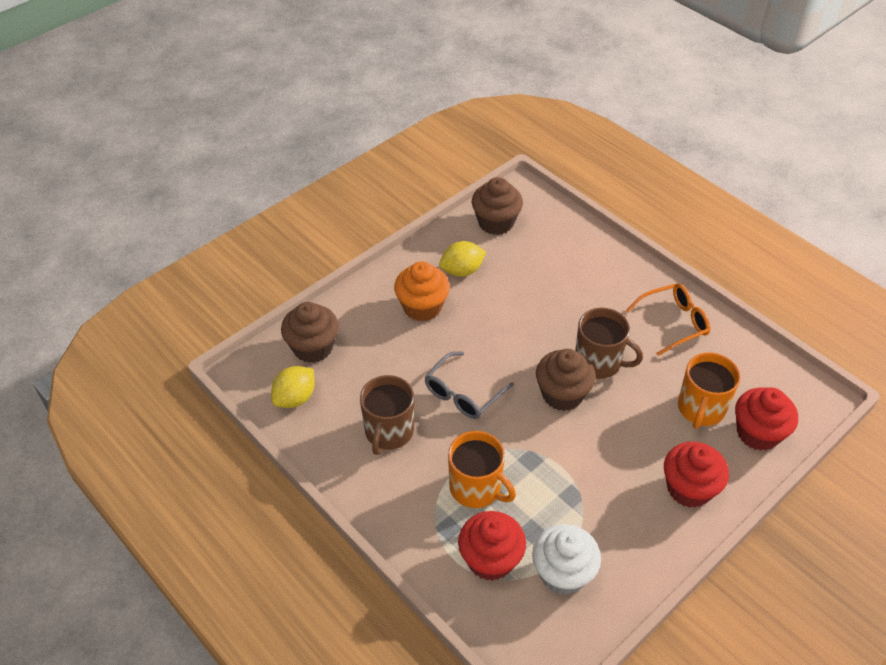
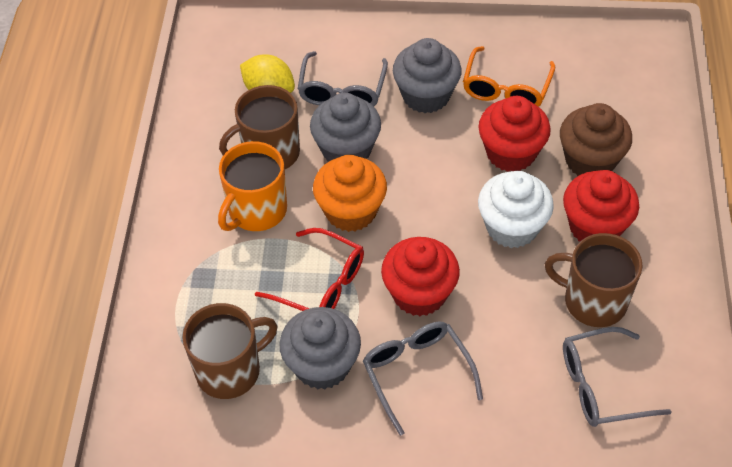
brown cupcake: [281,302,339,363] [472,177,523,235] [536,349,596,411] = 3 -> [560,103,632,176] = 1
brown mug: [360,375,414,455] [575,308,643,379] = 2 -> [182,303,278,399] [219,85,300,169] [545,233,643,327] = 3
grey cupcake: none = 0 -> [280,307,361,390] [310,93,381,162] [393,38,462,113] = 3
grey glasses: [424,351,514,419] = 1 -> [298,51,388,106] [363,321,483,436] [563,327,671,427] = 3
orange mug: [448,431,516,508] [678,352,741,429] = 2 -> [218,141,287,231] = 1
red glasses: none = 0 -> [255,228,364,311] = 1
yellow lemon: [271,366,315,408] [439,241,486,277] = 2 -> [240,54,295,93] = 1

